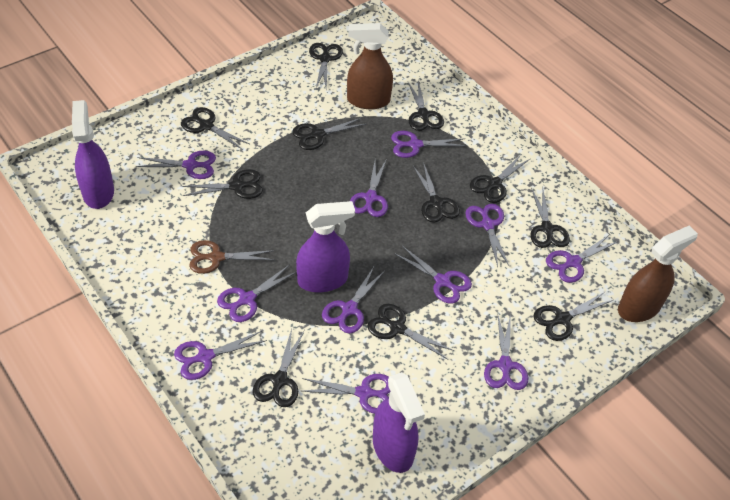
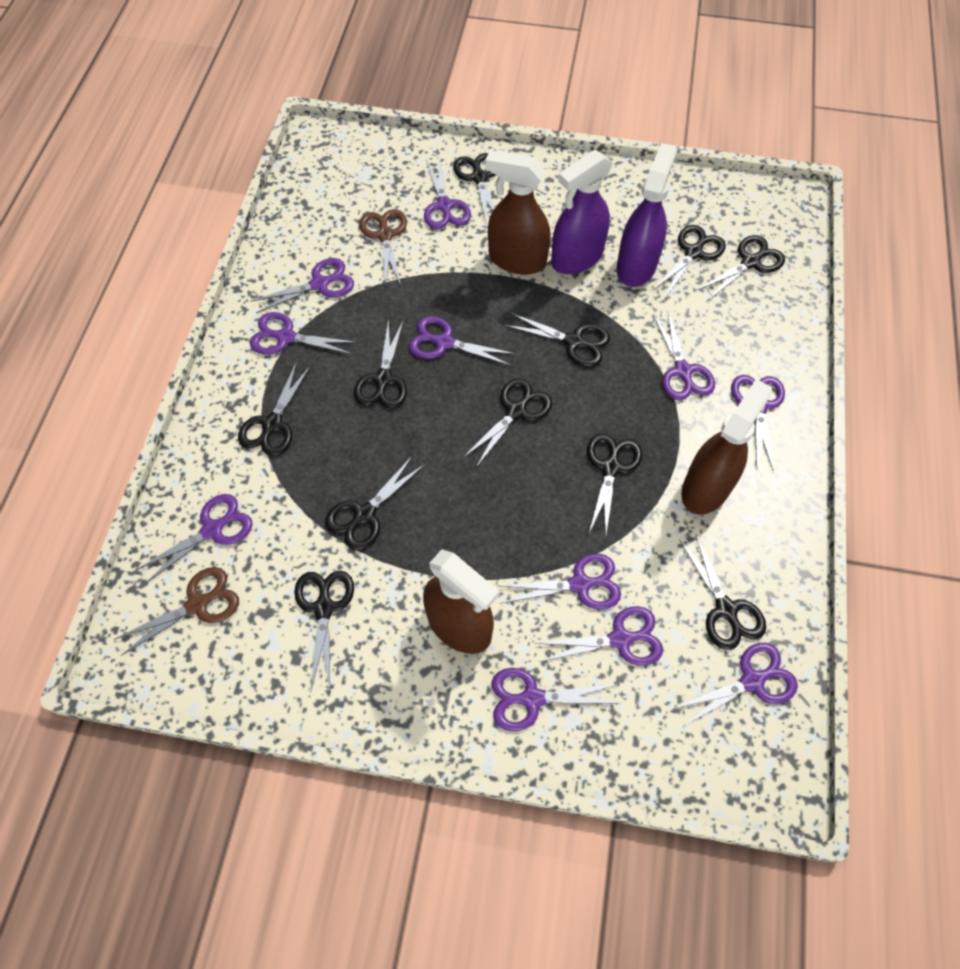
brown scissors: [189,240,275,274] = 1 -> [113,567,239,656] [359,209,407,286] = 2
brown spray bottle: [347,23,393,109] [618,225,698,322] = 2 -> [423,549,499,654] [485,150,551,275] [681,379,772,515] = 3
purple spray bottle: [72,100,114,209] [296,201,355,292] [373,372,425,473] = 3 -> [551,150,613,274] [617,143,677,287] = 2

